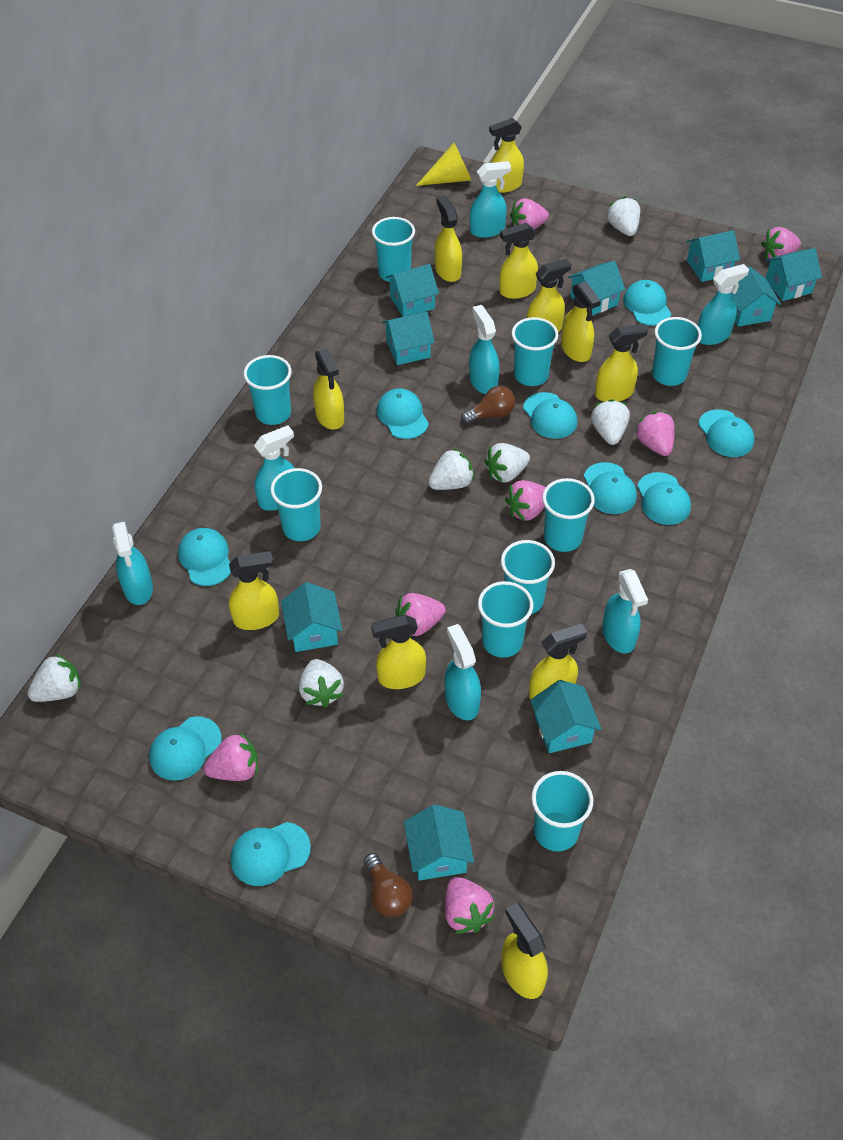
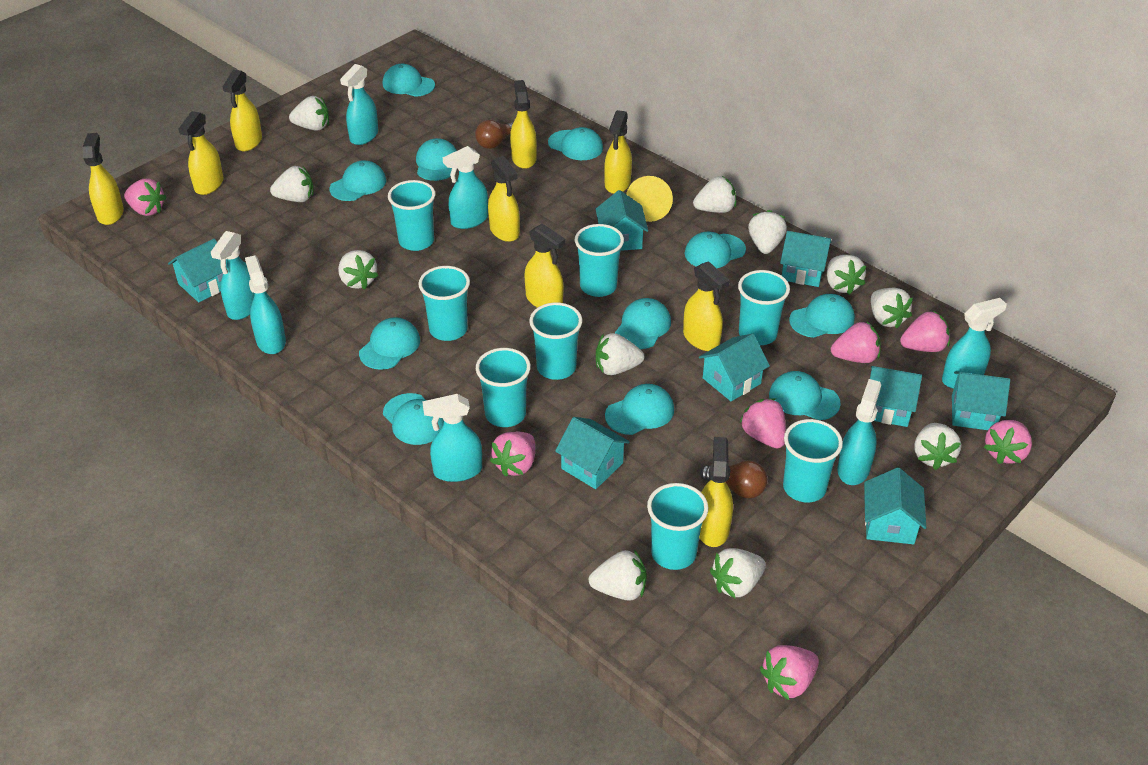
turquoise cap: [149,716,222,781] [178,528,231,586] [231,822,311,886] [377,388,429,439] [523,392,577,439] [584,462,637,514] [623,280,671,326] [637,472,691,525] [698,409,754,457] = 9 -> [330,160,386,201] [359,317,420,370] [383,64,435,97] [383,393,444,445] [416,138,457,181] [548,127,603,160] [605,384,674,435] [615,298,671,349] [685,232,746,268] [769,371,841,420] [789,294,855,338] = 11
turquoise cup: [244,355,292,425] [270,468,322,541] [372,217,415,282] [478,581,533,658] [501,540,555,614] [512,317,558,386] [531,771,593,851] [542,478,595,552] [652,317,702,386] = 9 -> [388,180,435,251] [418,266,470,341] [476,348,531,427] [529,302,582,380] [575,224,624,297] [647,483,708,570] [738,270,790,345] [783,419,843,502] = 8
turquoise house: [281,582,342,652] [382,312,435,365] [386,264,439,317] [404,805,474,881] [530,680,602,753] [568,261,625,315] [686,230,740,282] [731,266,781,327] [765,248,822,301] = 9 -> [168,239,223,302] [555,417,630,489] [595,190,648,251] [699,334,770,401] [780,231,831,287] [864,467,926,544] [870,366,922,427] [952,372,1010,430] = 8
white strawberry: [28,654,81,702] [299,659,344,708] [428,448,474,490] [485,443,530,483] [591,399,630,445] [607,197,640,236] = 6 -> [270,166,313,202] [289,96,329,131] [338,250,379,289] [589,550,647,601] [596,333,644,375] [693,176,736,213] [710,548,766,598] [748,210,787,254] [827,255,866,295] [871,288,913,329] [914,423,961,470] = 11
yellow spray bottle: [229,551,279,630] [313,348,344,430] [371,615,426,689] [435,196,462,282] [489,118,524,193] [500,223,538,299] [502,903,548,999] [527,259,571,332] [529,623,587,700] [561,281,601,362] [595,324,648,402] = 11 -> [82,133,124,225] [179,111,223,195] [223,70,262,151] [488,156,520,242] [510,80,537,169] [525,223,566,308] [604,110,632,194] [683,261,730,351] [699,437,733,547] = 9

